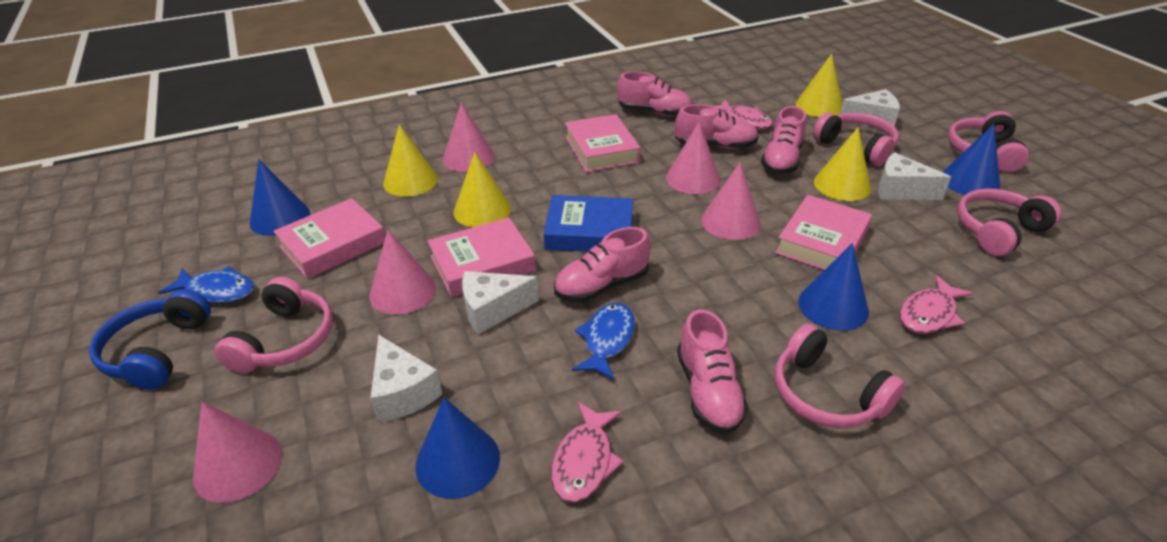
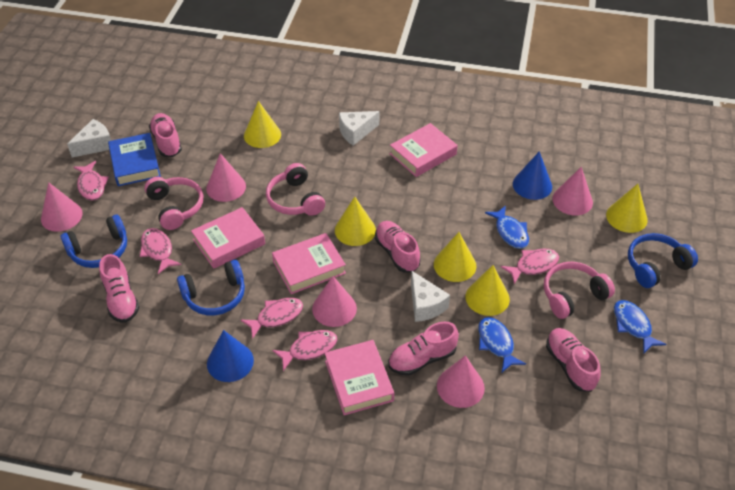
blue cone: [250,159,310,236] [416,398,500,499] [798,243,869,331] [943,124,1000,195] = 4 -> [207,330,254,382] [513,151,552,200] = 2
blue fish: [158,266,254,303] [572,303,635,380] = 2 -> [478,317,526,372] [485,205,529,249] [614,300,666,354] = 3
blue headphones: [89,289,211,390] = 1 -> [60,215,127,268] [177,260,245,316] [628,233,698,288] = 3
pink fish: [551,402,624,503] [713,99,773,129] [900,275,974,334] = 3 -> [73,161,109,201] [140,228,182,274] [241,298,303,339] [272,330,338,371] [501,249,559,284] = 5
pink headphones: [215,277,333,373] [775,323,905,429] [813,113,899,166] [948,111,1029,172] [957,188,1062,256] = 5 -> [144,177,203,230] [266,163,325,216] [544,262,615,319] = 3
white cheese: [370,335,442,422] [462,271,539,334] [840,89,900,127] [878,152,951,200] = 4 -> [67,119,111,157] [339,111,380,146] [411,271,450,322] = 3
yellow cone: [383,124,438,197] [454,152,511,227] [796,53,843,117] [814,127,871,201] = 4 -> [244,101,281,148] [335,197,376,246] [434,232,476,282] [466,265,510,316] [606,184,648,233] = 5

